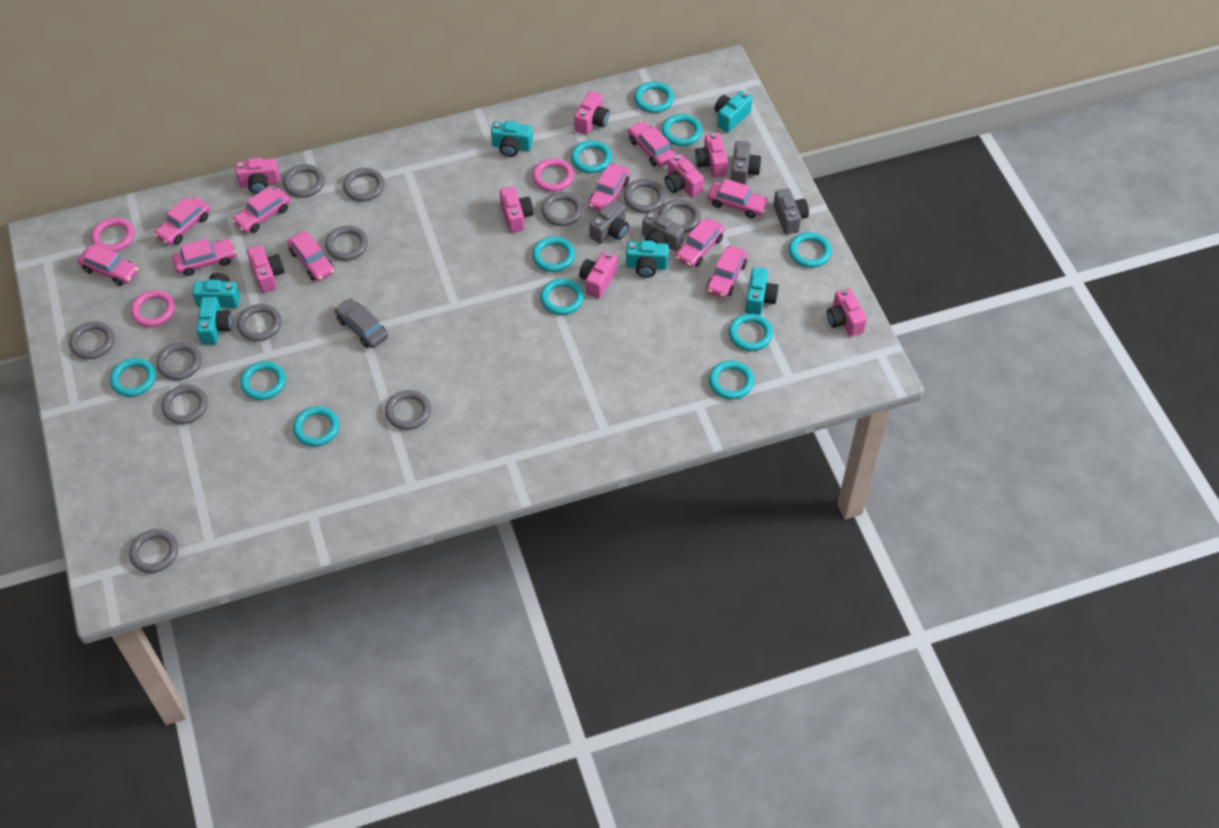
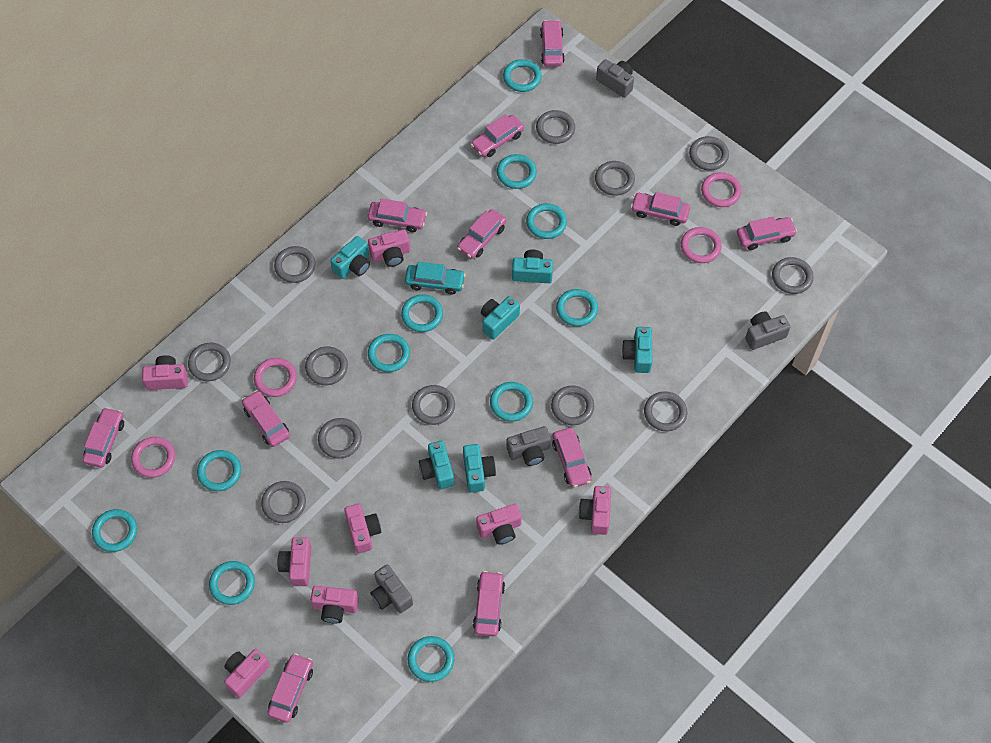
grey car: [334,298,388,348] = 1 -> none = 0
pink car: [77,244,139,286] [154,197,210,245] [172,238,236,276] [232,187,290,233] [287,232,335,281] [588,164,630,212] [628,121,675,167] [675,218,725,268] [707,179,769,218] [707,246,747,298] = 10 -> [82,407,124,468] [242,390,290,447] [267,653,313,723] [368,199,427,232] [457,209,506,259] [471,114,524,157] [473,571,505,637] [540,20,565,67] [552,428,591,488] [631,192,690,226] [737,216,797,250] = 11
pink ring: [91,218,134,252] [131,290,175,327] [532,158,574,192] = 3 -> [131,437,175,478] [254,358,297,397] [681,227,722,263] [701,172,742,207] = 4
turquoise car: none = 0 -> [405,262,466,295] = 1

